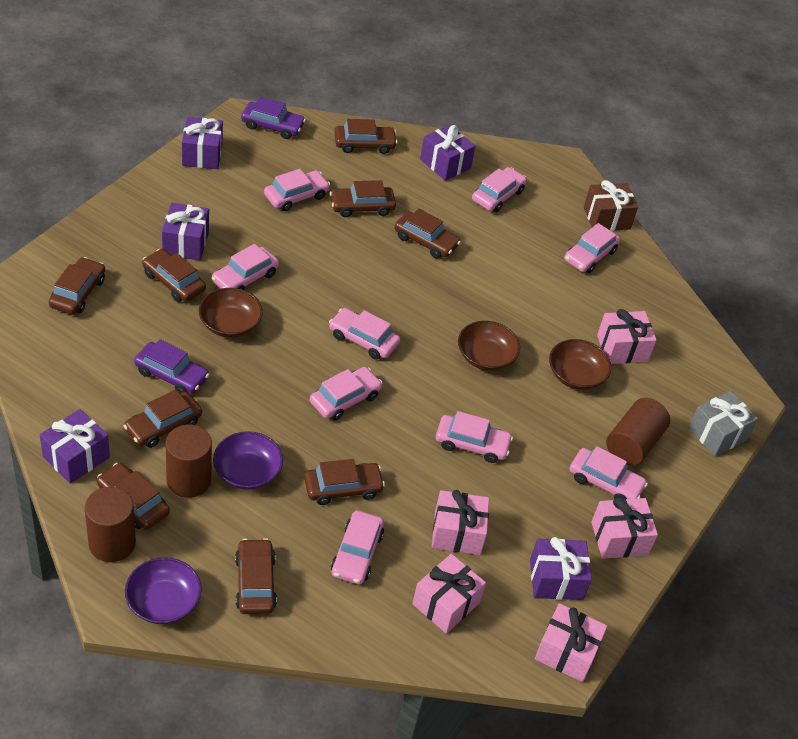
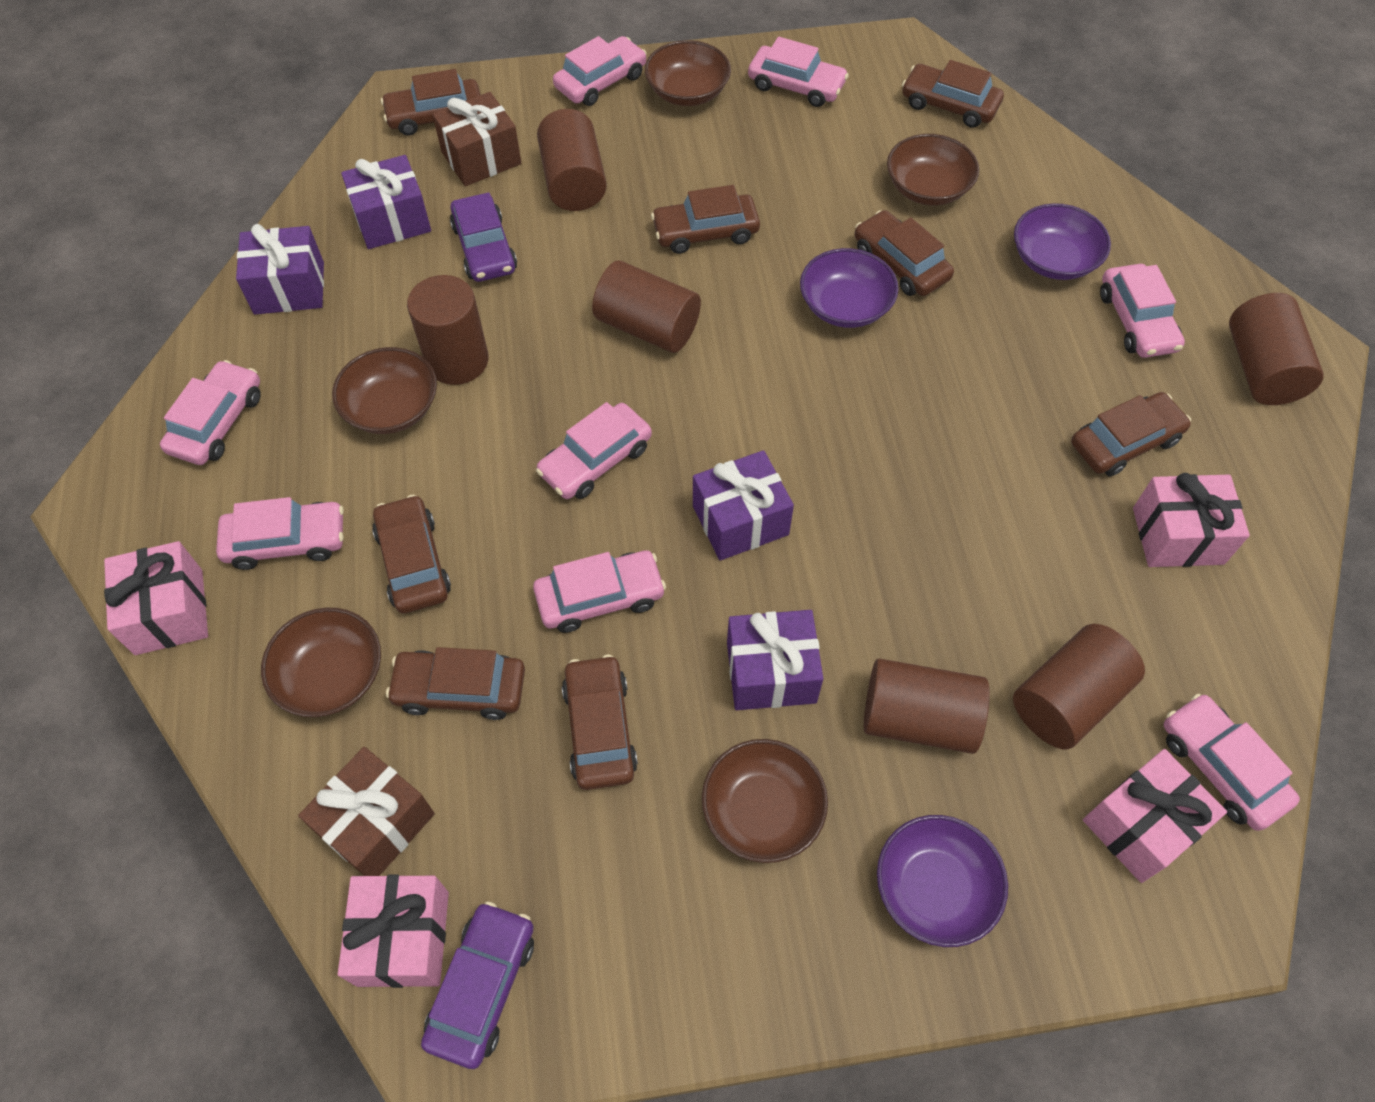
brown bowl: [199,288,263,338] [458,321,520,371] [549,339,611,390] = 3 -> [261,608,381,717] [332,347,437,434] [645,40,731,106] [702,739,828,863] [887,134,979,205] = 5
brown car: [49,257,105,315] [97,463,170,530] [124,389,202,448] [142,249,206,302] [235,538,277,614] [304,459,385,505] [330,180,396,217] [335,119,398,154] [394,208,461,259] = 9 -> [372,495,451,614] [381,69,481,136] [386,647,525,720] [562,655,638,790] [651,185,760,254] [854,210,954,296] [902,60,1004,128] [1071,392,1191,477] = 8
brown cylinder: [85,487,136,562] [166,425,212,498] [606,398,671,466] = 3 -> [407,275,489,385] [537,109,607,211] [592,260,701,353] [864,658,990,754] [1013,624,1145,749] [1229,293,1324,405] = 6
brown gift: [584,180,638,231] = 1 -> [298,747,435,876] [432,92,521,186] = 2
grey gift: [688,391,758,456] = 1 -> none = 0
pink car: [212,244,279,290] [264,169,330,211] [310,367,383,420] [329,308,400,360] [331,510,384,584] [436,411,513,463] [472,167,527,212] [564,223,620,273] [570,446,648,499] = 9 -> [160,360,261,465] [216,497,344,570] [533,550,666,633] [536,402,652,499] [553,36,647,106] [748,37,849,107] [1100,264,1185,358] [1164,694,1300,831] = 8
pink gift: [412,554,486,634] [432,490,489,555] [535,603,607,682] [591,497,658,559] [597,309,657,364] = 5 -> [104,541,208,655] [338,875,449,988] [1083,749,1227,883] [1133,473,1250,567] = 4
purple bowl: [125,557,202,624] [213,431,283,490] = 2 -> [800,248,899,328] [877,815,1008,947] [1014,203,1111,280] = 3
purple gift: [40,409,110,484] [162,203,209,260] [182,117,223,169] [420,125,475,181] [530,537,592,600] = 5 -> [236,224,324,314] [341,155,431,249] [693,450,794,561] [727,610,823,710] = 4

